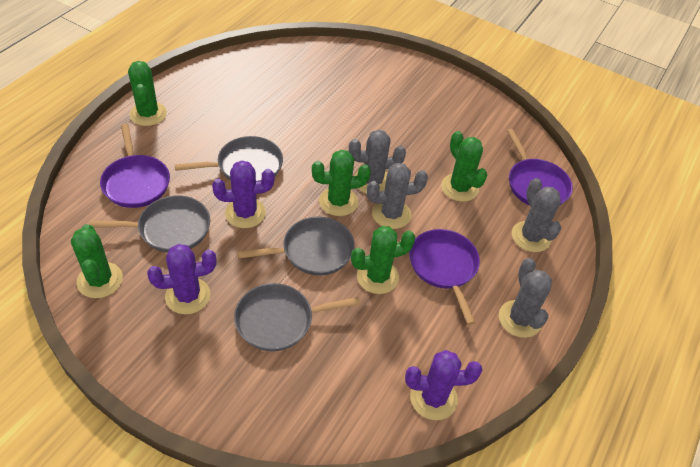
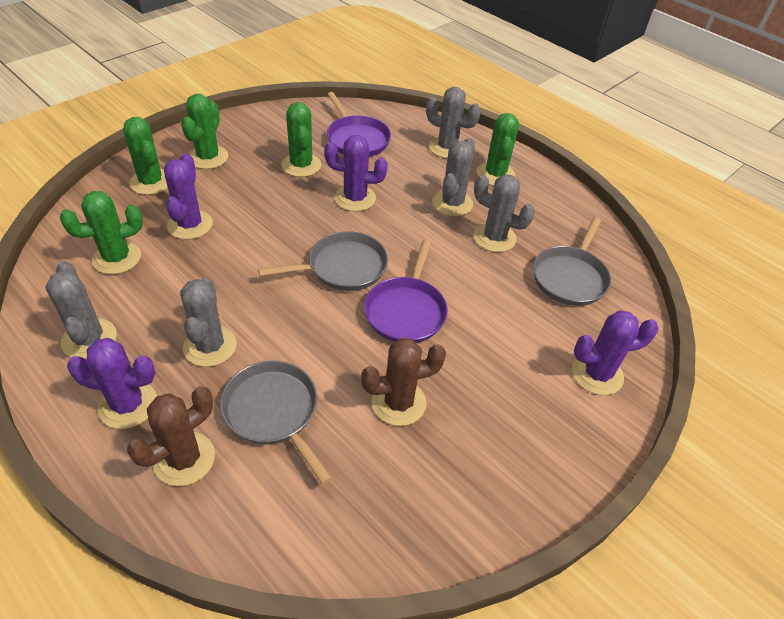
brown cactus: none = 0 -> [127,386,215,486] [361,338,446,426] = 2
grey cactus: [349,129,406,194] [367,163,428,229] [499,258,552,338] [512,178,561,252] = 4 -> [46,261,117,359] [180,277,236,367] [426,87,481,158] [432,138,475,216] [473,174,535,252] = 5
grey pan: [89,195,210,253] [175,136,283,181] [234,283,360,351] [237,217,355,276] = 4 -> [220,361,332,485] [258,231,388,291] [533,217,611,306] = 3
purple cactus: [147,244,217,314] [212,160,274,228] [405,350,483,420] = 3 -> [67,338,157,429] [164,153,213,239] [324,135,388,211] [572,310,658,395] = 4
purple pan: [100,124,170,208] [409,229,480,325] [507,129,573,206] = 3 -> [327,92,391,157] [364,240,448,343] = 2

